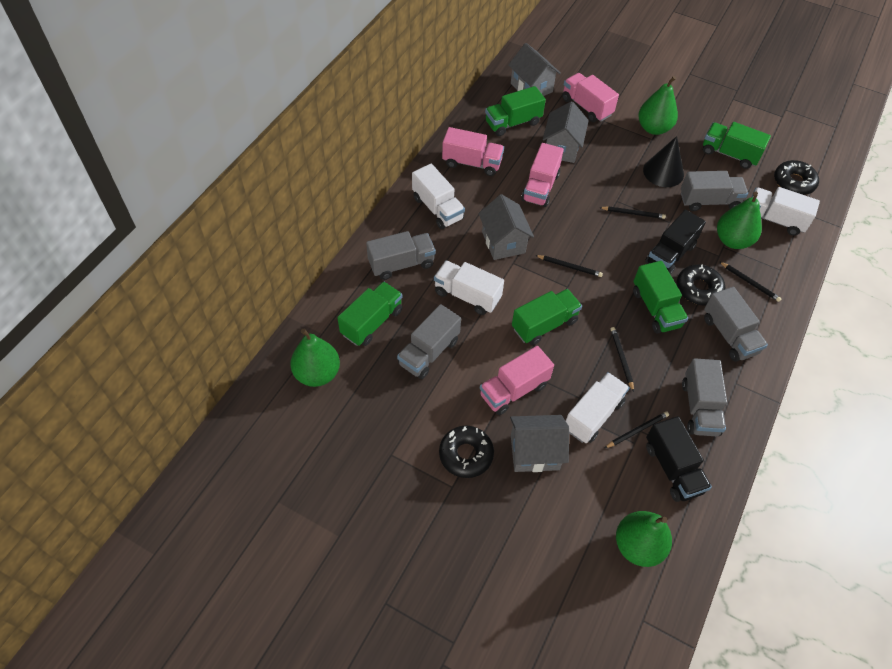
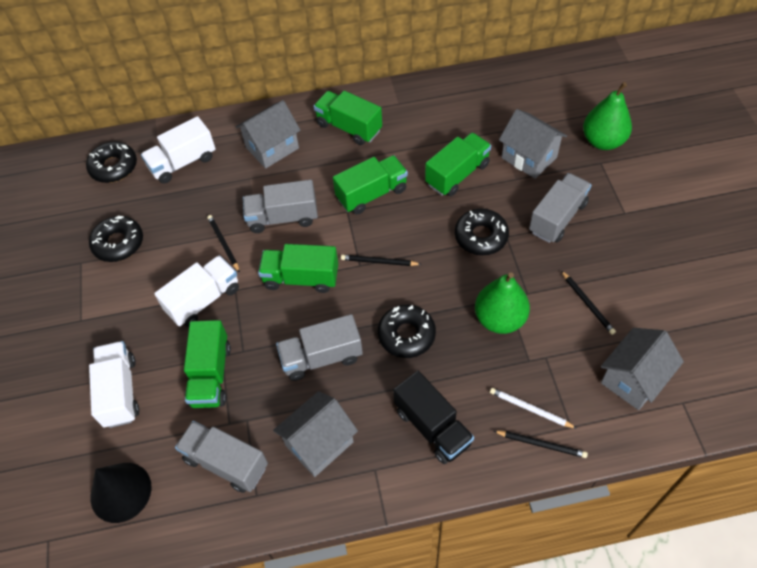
black donut: [439,425,494,478] [677,264,725,306] [774,160,819,195] = 3 -> [86,142,137,183] [89,216,143,262] [378,304,436,358] [455,208,509,255] = 4
black pencil: [535,255,603,277] [599,206,666,219] [605,411,669,448] [611,327,634,392] [719,261,782,302] = 5 -> [207,215,240,273] [341,255,421,266] [494,431,588,458] [561,270,616,335] = 4
black truck: [645,210,706,275] [646,416,712,502] = 2 -> [393,371,474,464] = 1
green pear: [290,329,340,387] [616,511,672,567] [638,76,678,135] [717,192,762,249] = 4 -> [475,272,530,334] [583,82,632,150] = 2
grey truck: [366,231,436,280] [397,304,461,379] [681,171,748,211] [682,358,727,436] [704,287,768,362] = 5 -> [175,421,268,493] [243,180,318,233] [276,314,363,381] [529,173,592,243] = 4
pink truck: [442,127,504,176] [480,346,554,415] [521,143,564,207] [562,73,619,122] = 4 -> none = 0
white pencil: none = 0 -> [490,388,577,429] = 1
white truck: [412,164,465,229] [434,261,504,315] [566,372,630,443] [751,187,820,236] = 4 -> [89,341,139,428] [141,116,215,184] [154,255,239,327] = 3

